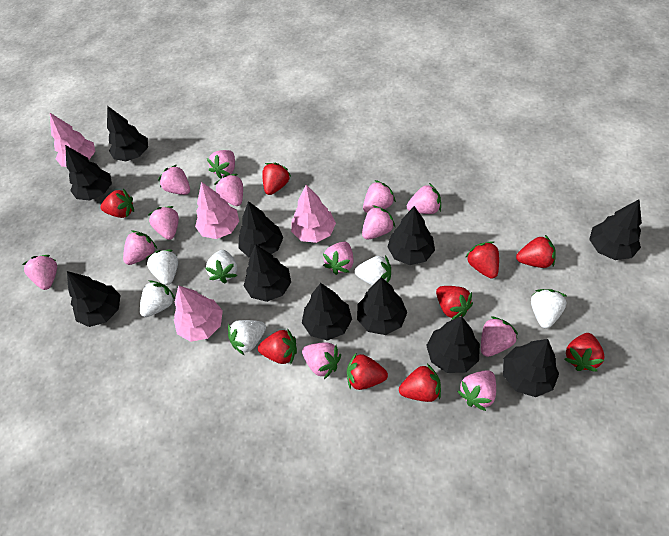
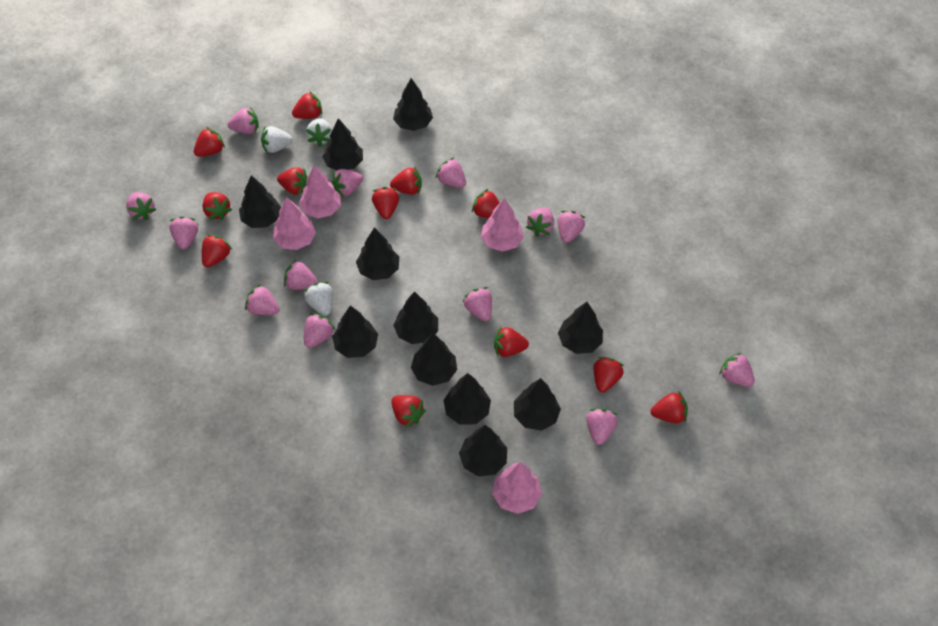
red strawberry: [100,188,134,218] [258,328,297,364] [262,163,291,195] [347,352,388,390] [399,364,441,402] [436,286,473,320] [465,241,499,279] [516,235,556,268] [564,333,604,372] = 9 -> [194,127,225,157] [202,192,232,220] [202,234,232,267] [277,167,308,195] [292,91,322,119] [372,187,399,219] [390,167,422,195] [391,395,426,428] [472,189,500,218] [494,326,529,357] [594,357,624,392] [651,391,688,423] = 12
white strawberry: [140,280,175,317] [146,250,178,285] [206,250,237,283] [228,320,266,355] [355,255,391,286] [531,289,567,329] = 6 -> [261,126,293,153] [304,282,333,316] [306,118,332,147] = 3

